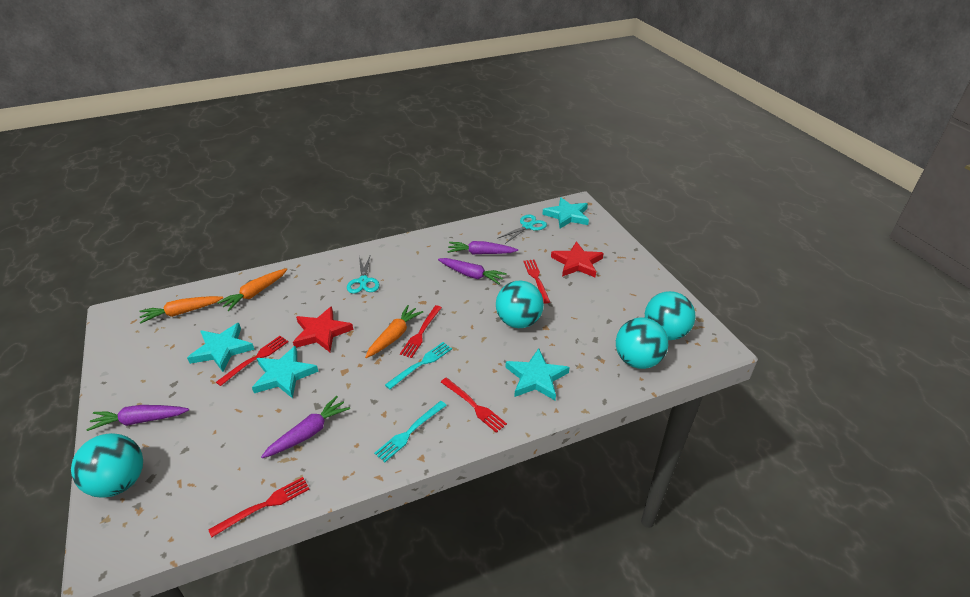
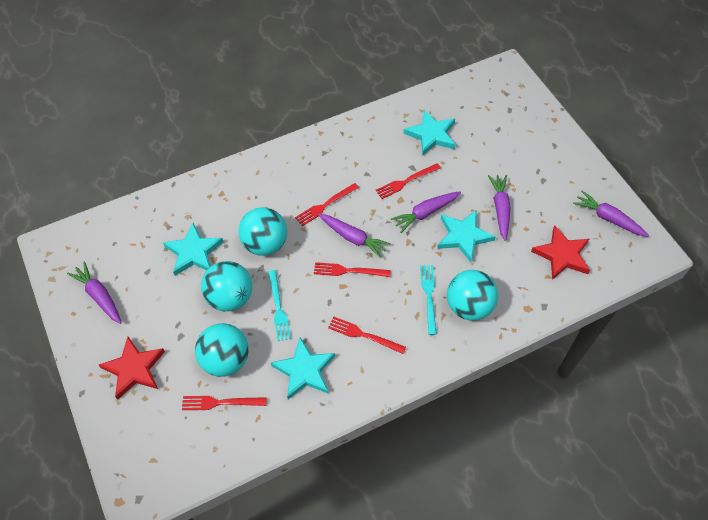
orange carrot: [139,296,223,324] [217,269,287,311] [365,305,423,358] = 3 -> none = 0
purple carrot: [86,405,189,431] [261,396,350,458] [438,258,507,284] [447,241,518,254] = 4 -> [67,261,122,324] [318,214,391,258] [391,191,461,233] [488,175,511,241] [573,191,649,237] = 5
turquoise scissors: [347,254,380,294] [497,215,547,244] = 2 -> none = 0

